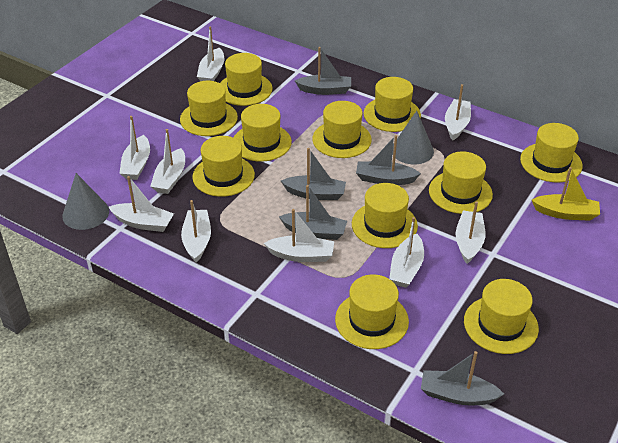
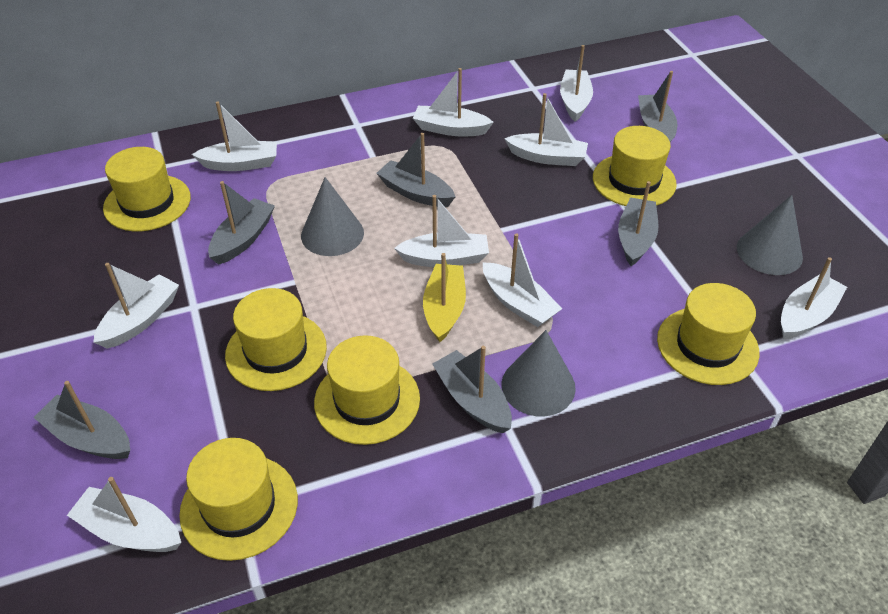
grey boat: [279,185,347,240] [281,148,346,200] [295,47,351,95] [356,135,421,185] [421,351,504,405] = 5 -> [33,381,130,459] [208,181,275,265] [377,133,455,207] [432,346,512,433] [618,181,658,266] [638,71,677,142] = 6
grey cone: [62,173,109,230] [392,111,434,165] = 2 -> [301,177,364,256] [501,330,576,417] [737,195,803,275] = 3
yellow hat: [180,81,238,136] [192,136,255,197] [220,53,273,106] [234,104,292,162] [312,101,372,158] [335,274,409,349] [352,183,418,248] [364,77,421,132] [429,152,493,214] [464,279,539,354] [520,123,583,183] = 11 -> [103,147,191,231] [179,438,298,561] [225,288,327,391] [314,335,420,445] [593,126,677,206] [657,283,759,385] = 6

